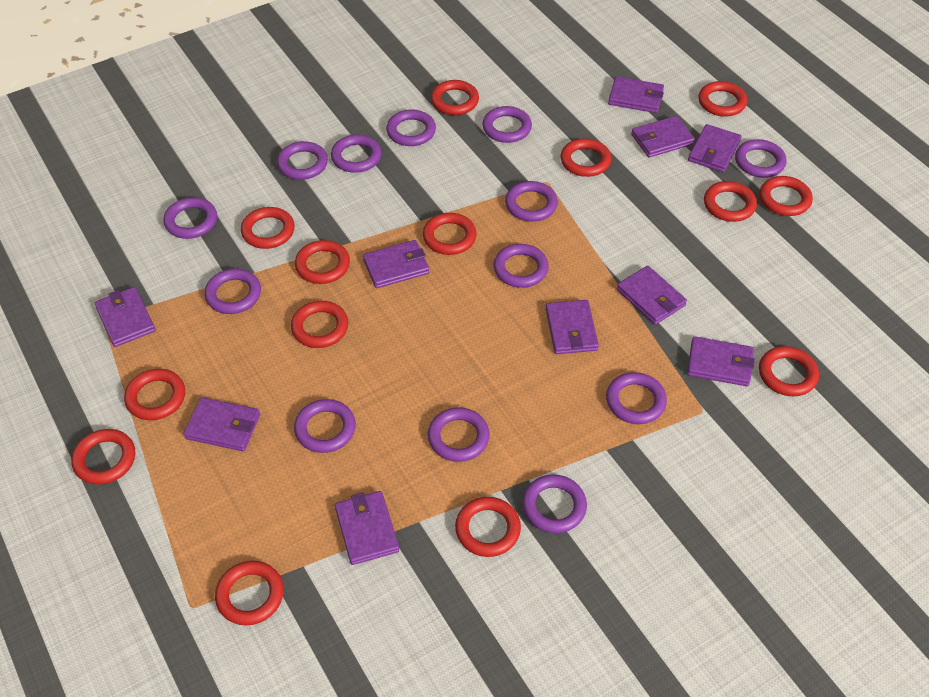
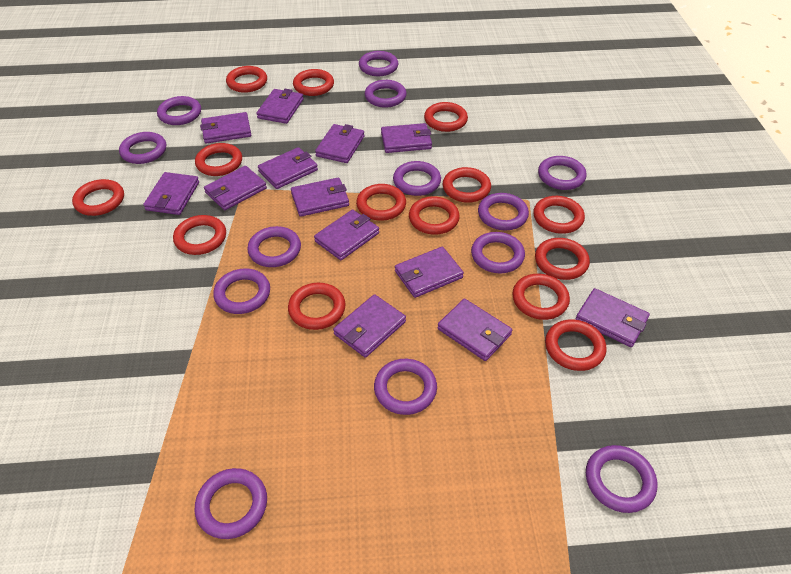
purple wallet: [94,287,156,347] [184,397,260,451] [335,491,399,565] [363,240,429,288] [546,300,599,354] [608,76,664,113] [616,266,687,325] [631,116,695,158] [687,336,755,386] [688,124,742,172] = 10 -> [143,172,199,215] [200,112,251,144] [204,166,267,210] [256,89,304,124] [258,147,318,189] [291,177,349,217] [314,210,379,260] [315,124,365,163] [333,294,406,358] [381,123,432,153] [395,247,464,298] [437,299,512,361] [575,288,650,347] = 13

